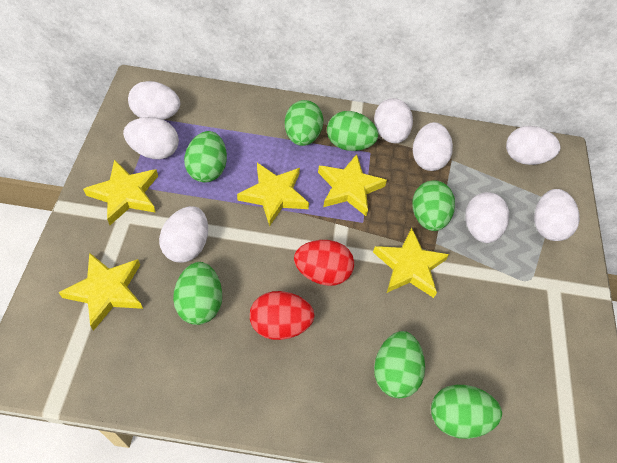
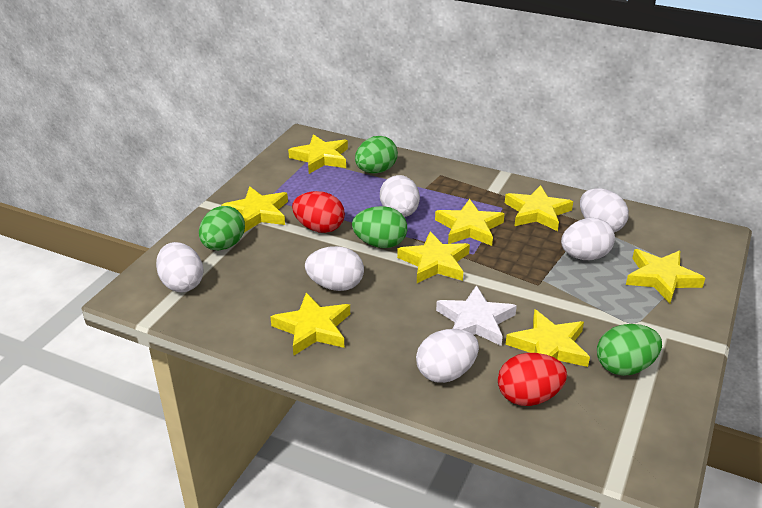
green egg: [173,262,222,325] [184,131,227,183] [285,100,324,146] [327,111,378,151] [374,331,425,399] [412,180,455,231] [431,385,502,439] = 7 -> [199,206,245,250] [352,206,407,248] [355,136,398,173] [597,324,662,376] = 4
white egg: [123,117,179,159] [128,81,180,120] [159,206,208,263] [374,98,413,143] [413,122,453,171] [465,192,509,243] [506,126,561,165] [534,189,580,241] = 8 -> [156,242,204,292] [305,246,364,291] [380,175,420,217] [416,329,479,383] [561,218,615,260] [580,188,629,232] = 6
white star: none = 0 -> [436,285,517,346] = 1
yellow star: [58,252,143,331] [83,159,158,225] [237,163,309,227] [318,154,387,216] [373,228,449,298] = 5 -> [221,186,288,232] [270,293,350,356] [288,134,348,174] [397,231,470,283] [435,199,505,246] [505,185,573,231] [505,309,590,367] [626,249,705,303] = 8

